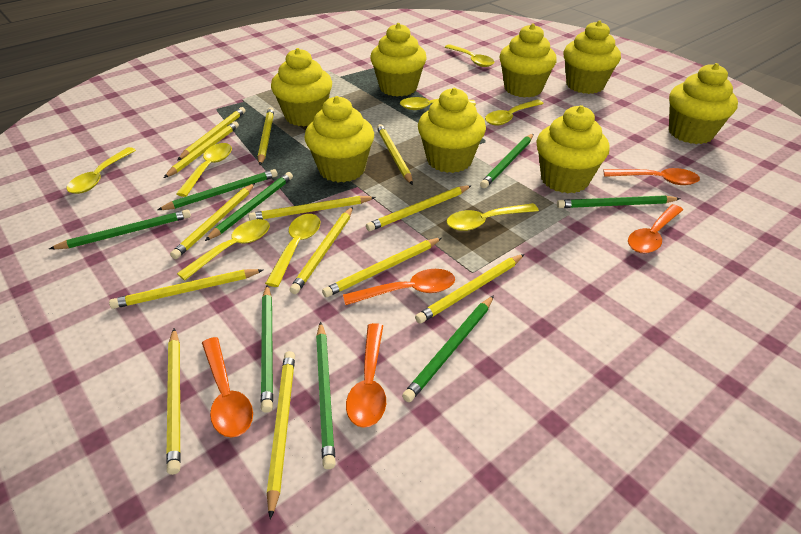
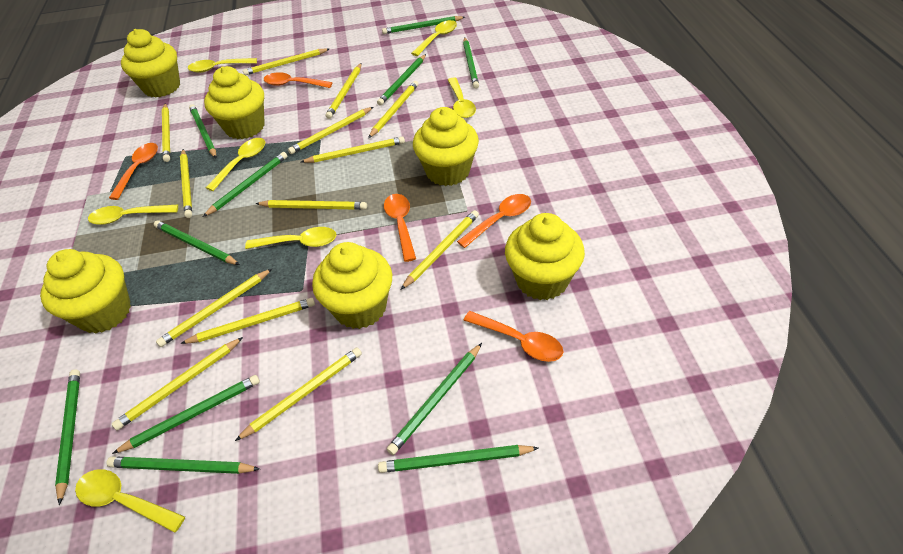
green pencil: [49,209,191,249] [157,169,278,210] [205,172,293,241] [261,285,273,413] [316,322,336,469] [402,295,494,402] [480,134,533,188] [557,195,681,208] = 8 -> [55,369,80,505] [106,457,260,474] [112,375,260,454] [154,220,240,265] [189,104,216,158] [203,152,287,217] [377,54,426,106] [378,445,539,473] [382,16,465,34] [387,343,482,455] [463,37,479,89] = 11
yellow cupcake: [271,48,332,126] [304,96,374,183] [370,23,427,97] [418,88,486,173] [499,24,557,98] [536,105,610,193] [563,20,621,94] [669,63,738,144] = 8 -> [40,249,131,333] [121,29,180,98] [204,66,265,139] [312,242,392,329] [413,107,479,186] [505,213,585,300] = 6
yellow spoon: [66,147,136,194] [176,143,232,197] [177,219,270,281] [265,214,320,287] [400,97,476,110] [445,44,494,67] [446,203,539,231] [485,100,544,126] = 8 -> [75,469,185,533] [88,205,178,225] [188,58,257,73] [206,138,265,191] [245,227,336,249] [411,20,457,56] [448,77,476,118] = 7

